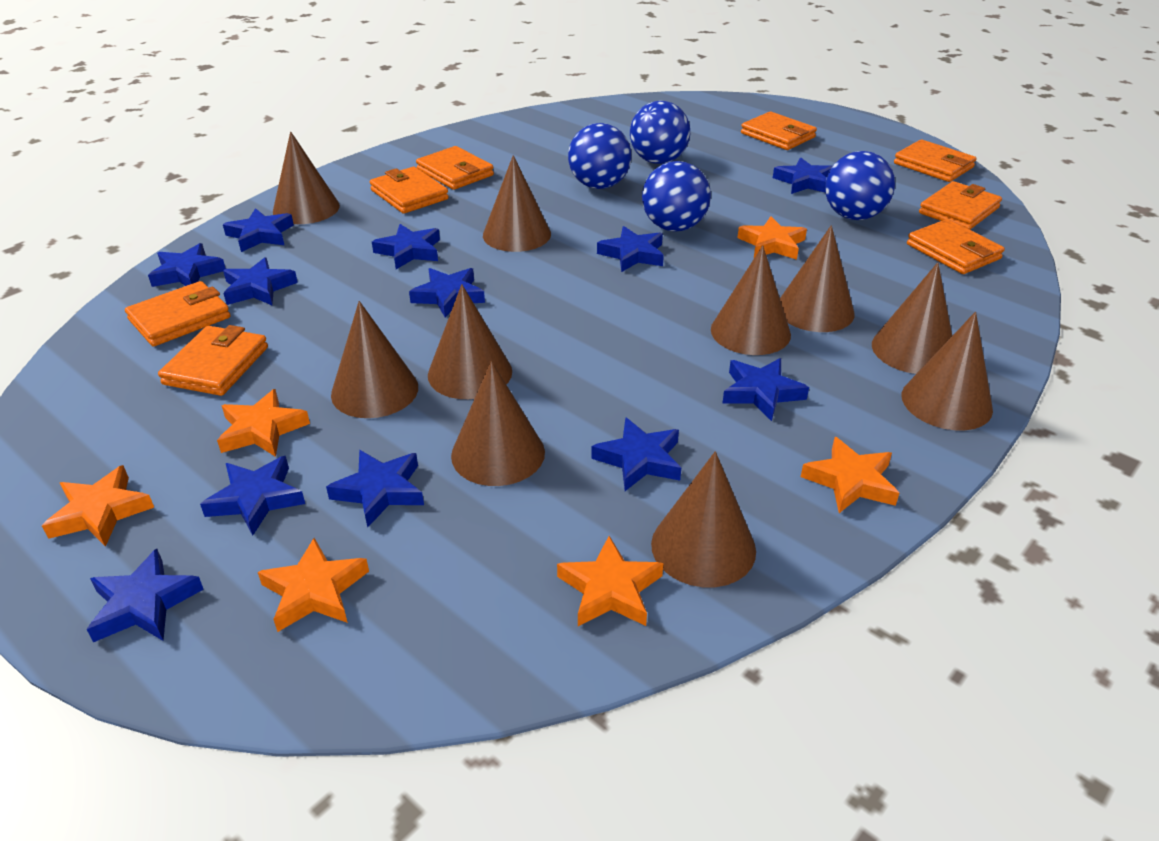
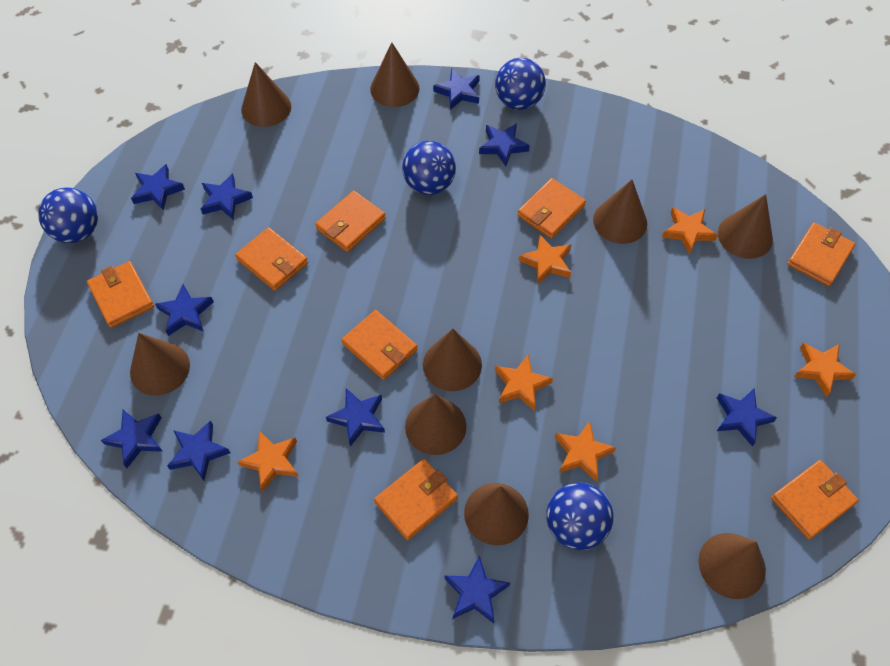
blue star: [86,549,204,642] [148,243,226,287] [200,456,305,535] [223,208,294,252] [223,257,298,306] [326,450,424,528] [372,224,440,269] [409,268,485,317] [591,417,681,491] [597,226,664,272] [723,358,809,421] [773,158,832,194] = 12 -> [101,410,163,468] [131,164,185,211] [155,284,214,336] [167,420,230,481] [201,173,253,220] [326,388,385,447] [433,68,480,110] [444,555,510,623] [479,123,530,167] [717,388,777,447] = 10
brown cone: [273,131,340,224] [331,301,418,418] [428,284,512,399] [451,361,545,486] [483,155,551,252] [651,451,756,587] [711,245,791,355] [780,225,855,332] [872,262,952,374] [902,312,993,431] = 10 -> [130,333,190,396] [241,62,291,127] [370,42,419,107] [405,394,467,455] [423,329,482,391] [464,483,529,545] [593,180,647,244] [699,533,766,599] [718,194,773,259] = 9

